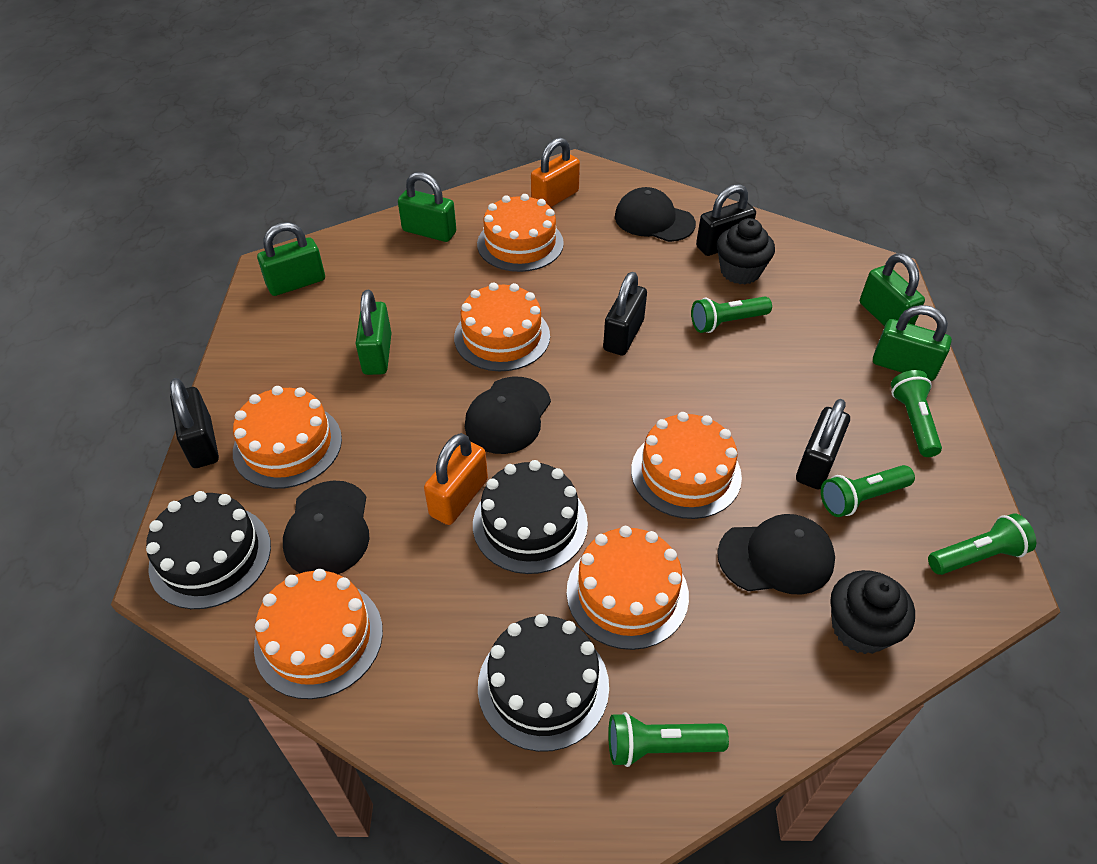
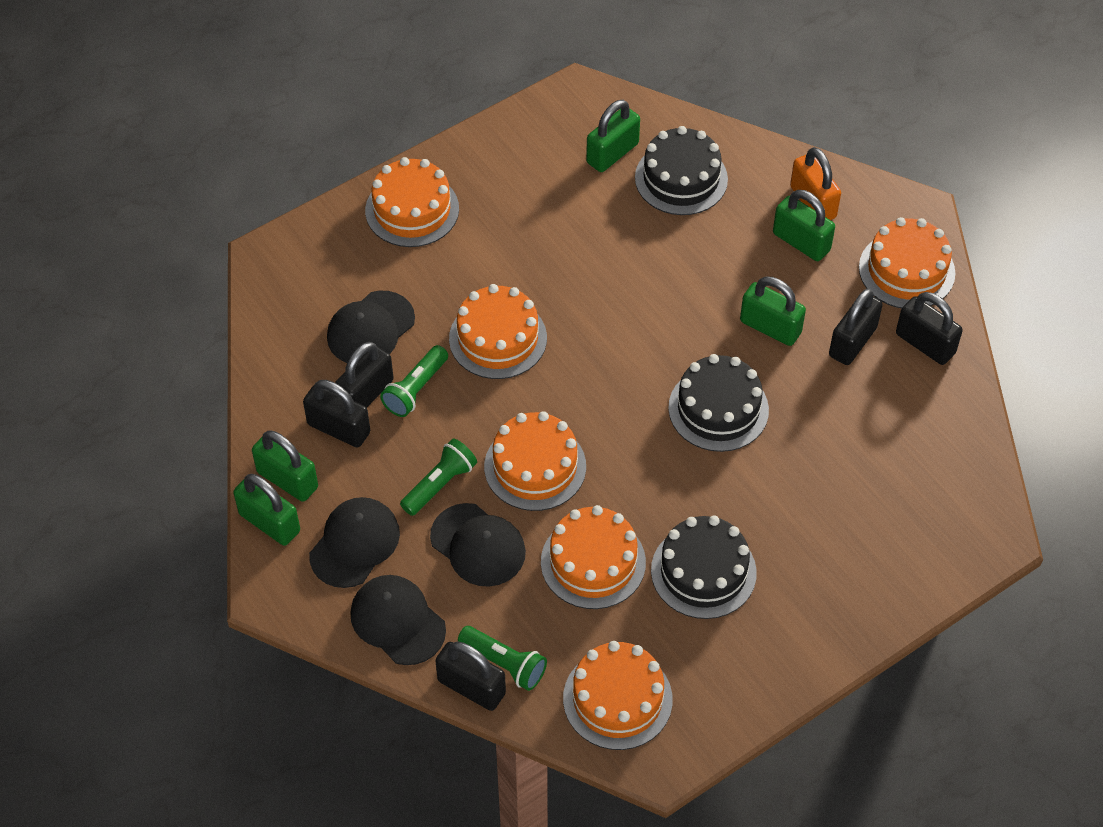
black cupcake: [717,218,775,284] [830,570,915,654] = 2 -> none = 0
black padlock: [170,378,219,468] [603,272,647,356] [696,184,756,256] [796,399,850,490] = 4 -> [303,380,370,448] [335,342,394,408] [435,641,506,711] [829,289,883,365] [896,292,963,365] = 5
green flashlight: [608,712,729,767] [691,297,772,333] [821,465,915,517] [891,370,942,457] [928,513,1036,575] = 5 -> [380,345,448,417] [400,438,477,516] [458,626,547,691] = 3
orange padlock: [424,433,488,525] [531,138,580,207] = 2 -> [790,147,841,220] = 1

